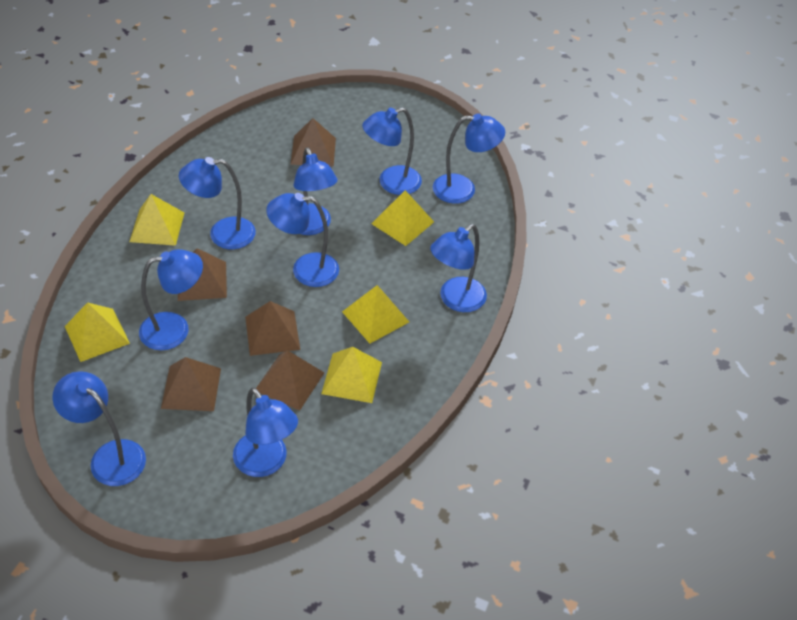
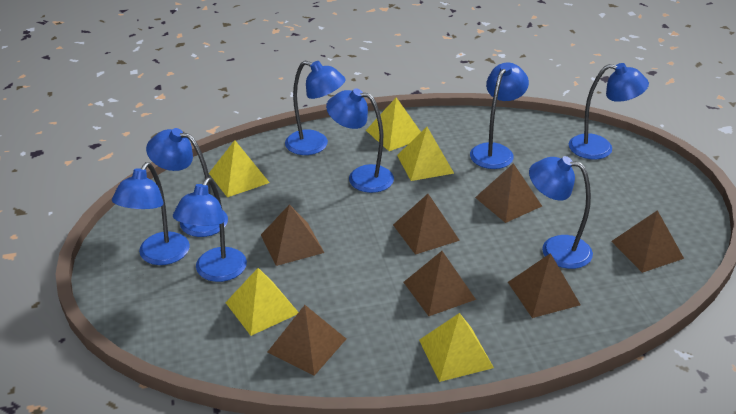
blue lamp: [52,371,146,486] [139,249,203,351] [179,157,256,249] [233,388,298,477] [266,193,339,287] [293,147,337,235] [362,107,422,195] [430,224,487,312] [433,114,505,204] = 9 -> [112,162,190,265] [146,128,228,237] [173,178,247,282] [285,61,346,155] [326,88,394,193] [470,63,529,169] [529,156,593,269] [569,63,649,159] = 8
brown pyramid: [161,357,221,411] [178,248,227,301] [245,301,300,356] [256,350,324,411] [291,118,336,167] = 5 -> [261,204,324,266] [268,305,346,376] [393,194,460,255] [404,251,476,316] [475,163,542,223] [508,253,581,318] [611,210,684,273] = 7

